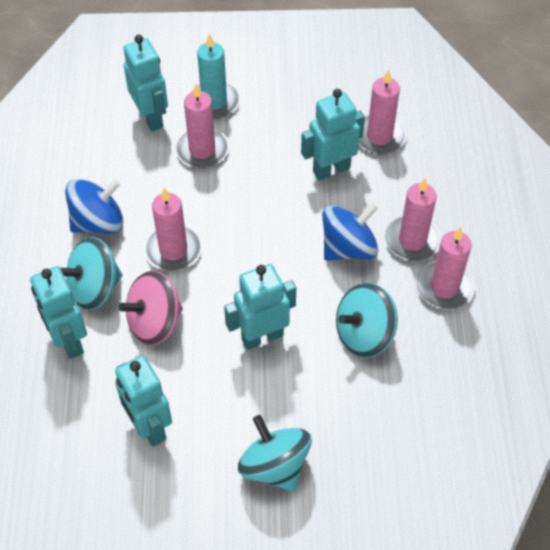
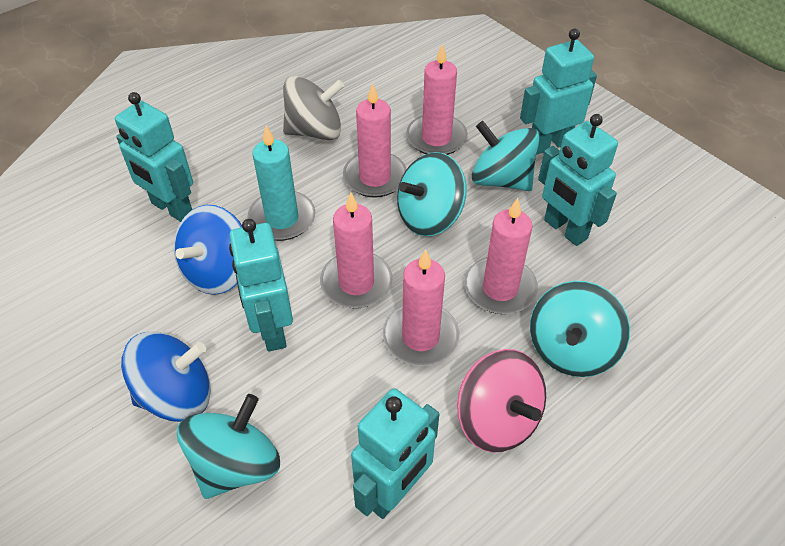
grey spinning top: none = 0 -> [283,76,344,140] = 1
turquoise spinning top: [60,237,122,310] [238,415,312,491] [336,282,398,358] = 3 -> [177,394,280,499] [397,152,467,236] [471,121,540,191] [530,281,630,377] = 4

